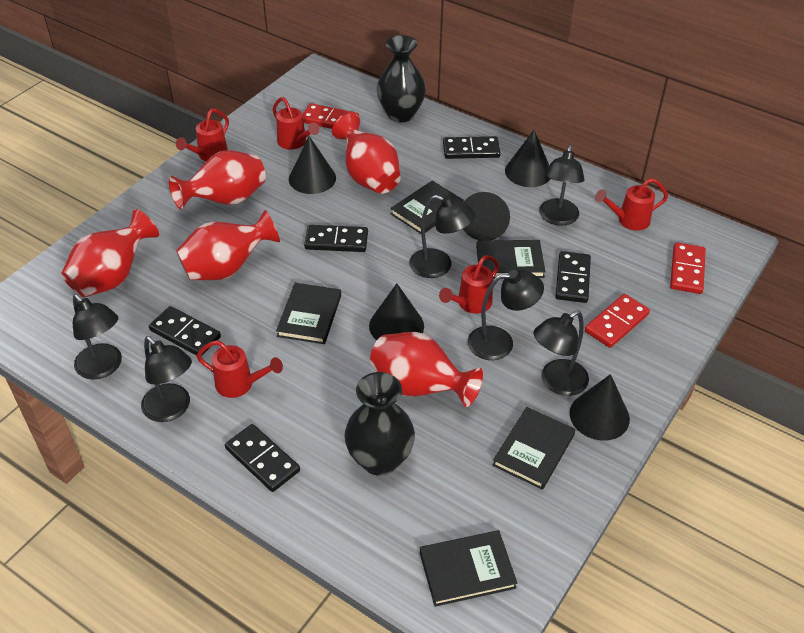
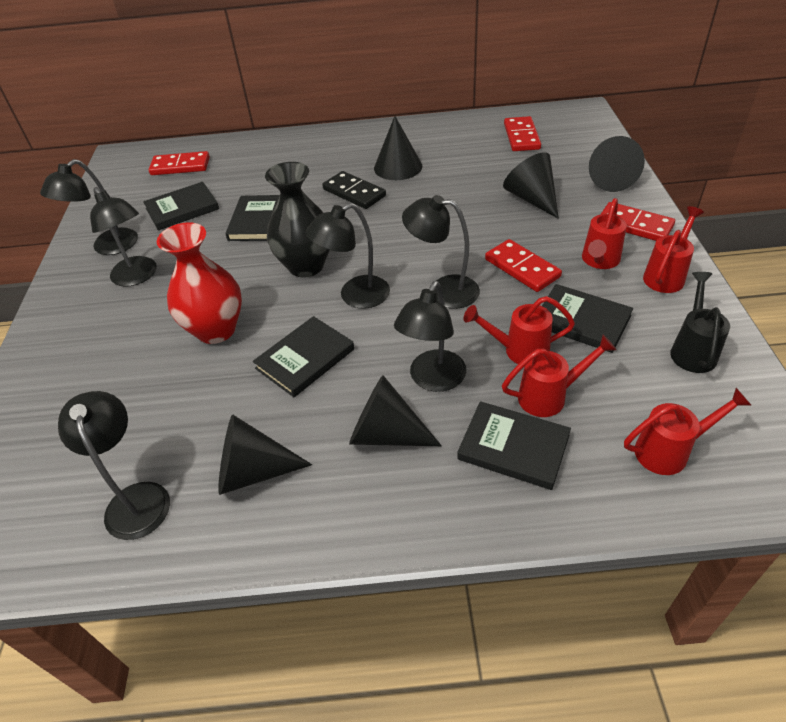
black domino: [149,306,221,356] [225,424,300,492] [304,225,368,252] [443,136,501,159] [555,251,591,303] = 5 -> [322,171,386,209] = 1
black vase: [344,372,415,476] [377,35,426,122] = 2 -> [265,162,330,277] = 1
black watering can: none = 0 -> [670,272,730,373] = 1
red domino: [302,103,359,129] [585,294,650,348] [670,242,706,294] = 3 -> [148,151,210,175] [485,239,562,292] [504,116,541,151] [601,202,675,241] = 4
red vase: [61,209,159,297] [169,150,266,209] [176,210,280,280] [332,113,401,194] [370,332,483,407] = 5 -> [157,222,242,344] = 1

